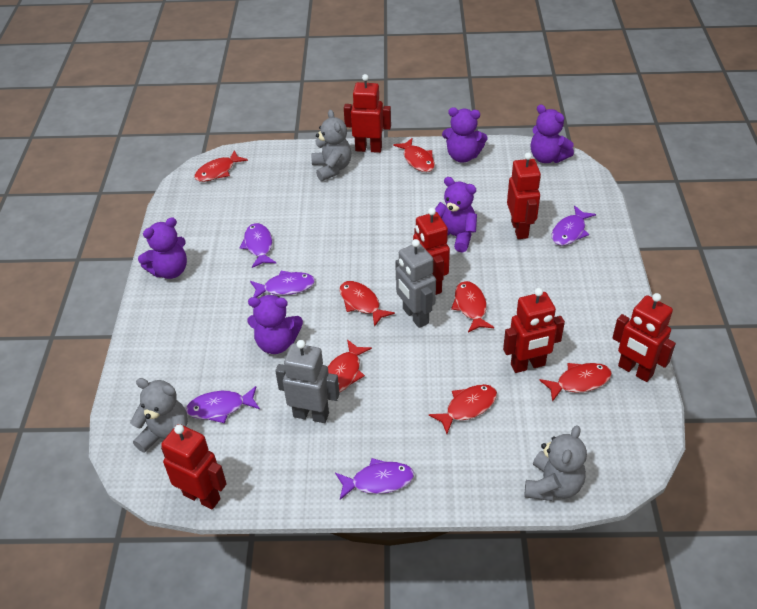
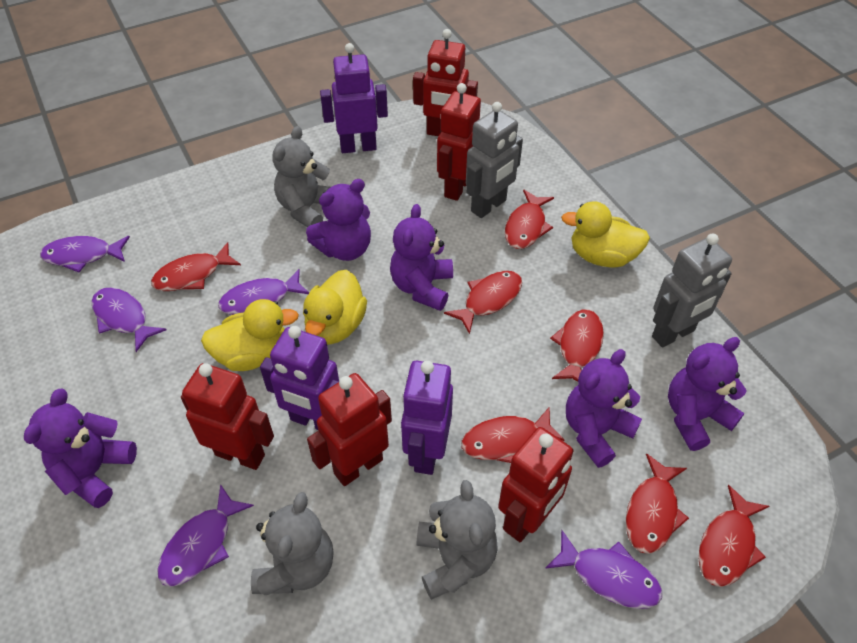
purple robot: none = 0 -> [260,326,339,430] [320,43,388,153] [401,361,453,475] = 3
red robot: [161,424,227,510] [344,74,391,153] [413,208,450,295] [503,288,565,373] [507,152,541,239] [612,293,676,382] = 6 -> [181,363,274,470] [307,373,392,486] [413,29,478,136] [437,83,481,201] [498,427,574,542] = 5
yellow duck: none = 0 -> [201,299,299,371] [303,270,367,345] [561,202,650,268] = 3

